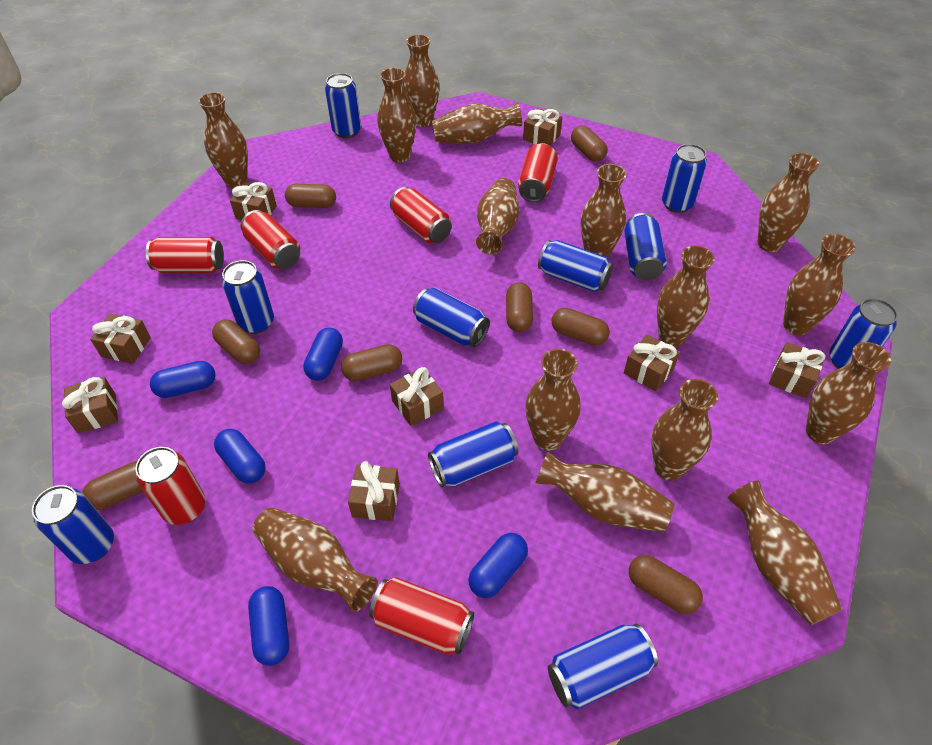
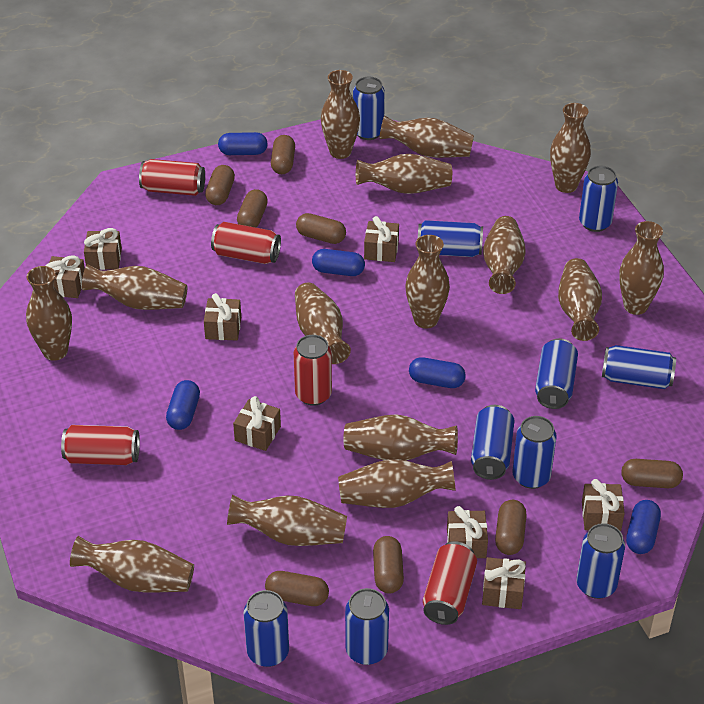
red can: [135,447,206,525] [146,237,224,273] [241,210,300,269] [369,577,474,655] [390,187,452,243] [518,143,558,202] = 6 -> [61,425,140,465] [139,159,205,196] [211,222,281,264] [294,335,332,406] [423,541,477,625] = 5

